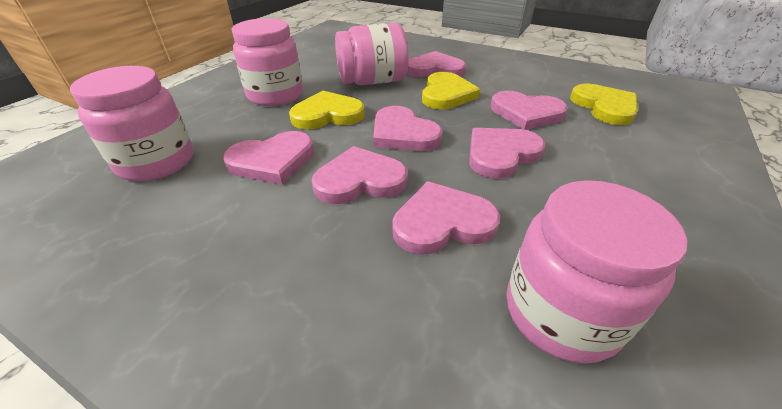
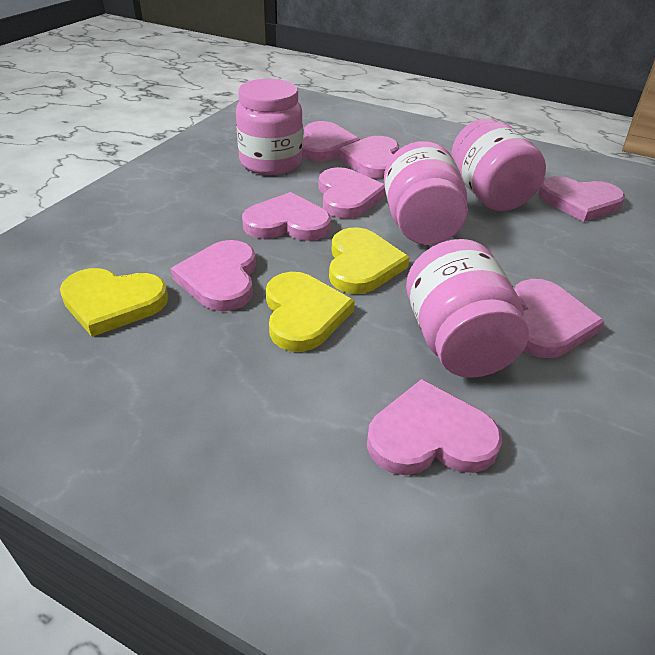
pink heart: [223,131,314,184] [312,146,408,204] [373,106,443,151] [393,181,500,255] [407,51,466,77] [469,128,545,179] [491,91,568,130] = 7 -> [171,240,256,311] [242,192,331,241] [302,121,360,161] [318,167,386,218] [338,136,399,179] [367,379,502,475] [514,279,605,358] [538,176,625,222] = 8

